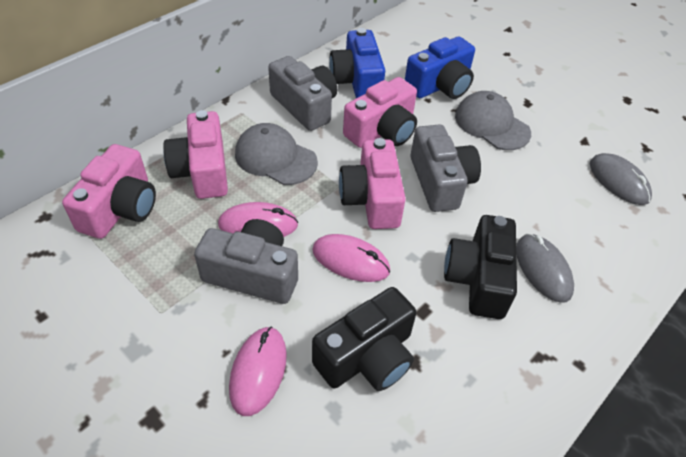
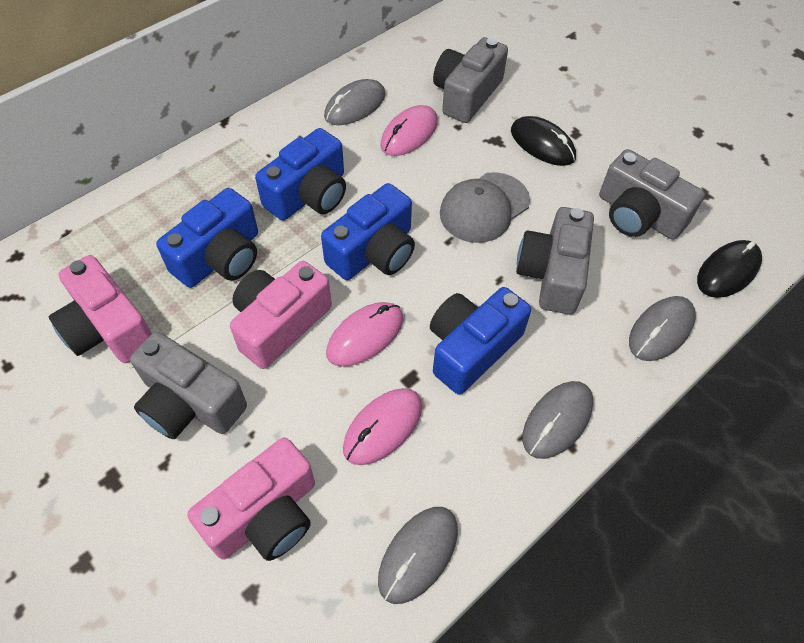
black camera: [312,287,416,391] [444,215,517,319] = 2 -> none = 0
black mouse: none = 0 -> [511,116,576,166] [697,240,762,298] = 2
blue camera: [329,28,385,98] [405,37,475,99] = 2 -> [156,188,258,288] [255,128,346,220] [321,183,415,280] [430,287,531,395] = 4
grey camera: [194,219,298,304] [268,56,337,131] [411,124,481,212] = 3 -> [130,332,247,439] [433,37,508,123] [516,207,594,315] [599,149,705,240] = 4
grey cap: [235,123,318,185] [455,91,531,150] = 2 -> [440,172,530,243] = 1
grey mouse: [516,234,574,303] [590,153,652,205] = 2 -> [324,79,385,125] [378,507,458,604] [523,381,593,459] [629,296,696,361] = 4
pink camera: [62,144,156,239] [163,110,228,199] [339,138,406,229] [343,77,417,148] = 4 -> [49,255,152,363] [187,437,315,561] [230,261,332,369] = 3

